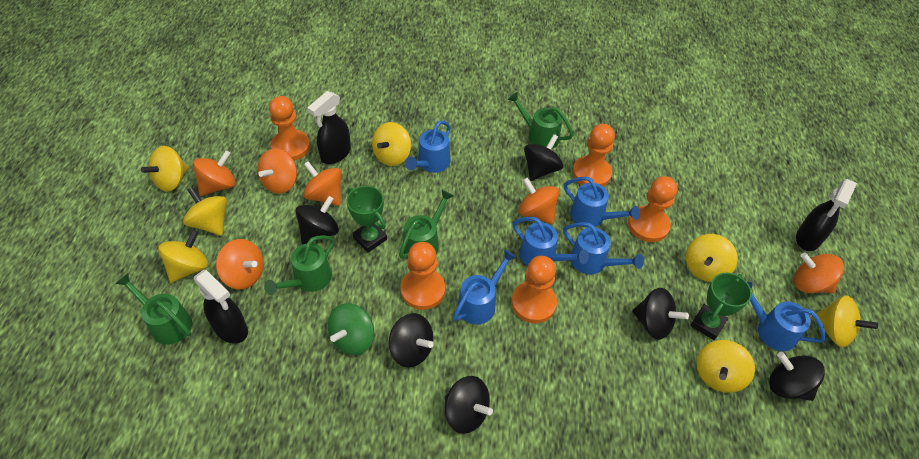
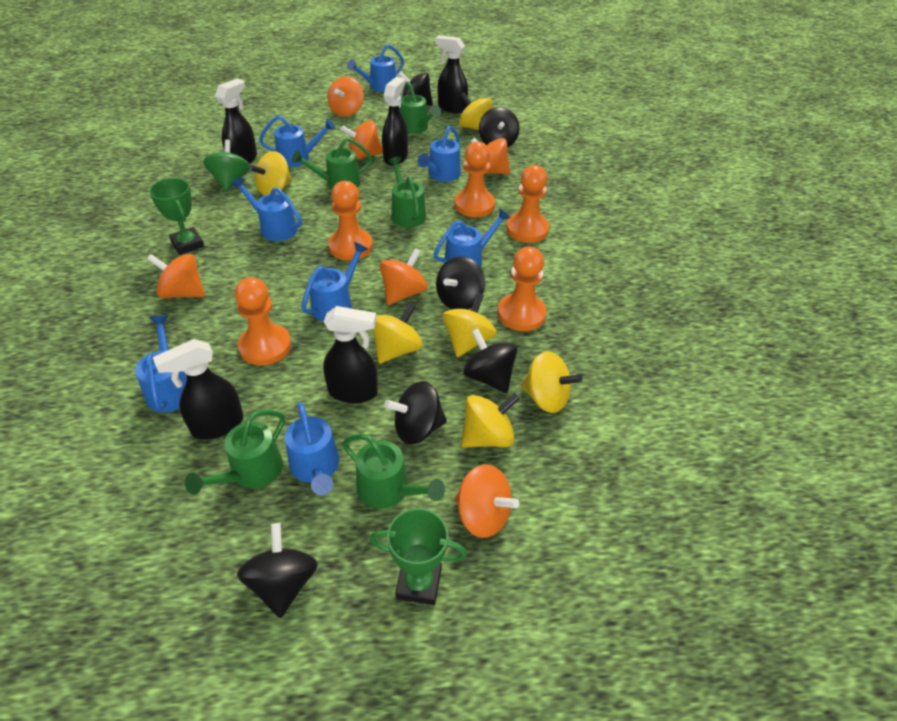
black spray bottle: [194,270,248,344] [307,91,351,164] [796,179,857,251] = 3 -> [152,339,244,440] [215,78,257,164] [323,306,378,403] [382,77,408,166] [435,35,468,113] = 5
blue watering can: [405,120,451,173] [453,249,517,325] [512,217,589,266] [563,222,644,275] [564,177,640,228] [747,282,826,351] = 6 -> [135,315,187,412] [231,176,302,241] [259,116,335,167] [285,402,339,495] [301,242,368,321] [347,44,404,92] [418,126,461,182] [434,209,511,268] = 8
green watering can: [115,273,192,345] [264,235,334,295] [399,190,454,259] [508,92,573,149] = 4 -> [185,410,285,495] [292,138,373,189] [342,434,445,509] [388,157,426,228] [399,82,441,134] = 5
yellow spinning top: [141,146,189,191] [158,229,208,283] [183,187,227,236] [372,122,411,166] [686,234,738,282] [697,340,755,393] [811,296,878,347] = 7 -> [249,151,292,196] [372,302,422,364] [442,293,496,357] [459,92,492,130] [461,393,520,448] [521,351,582,413] = 6

